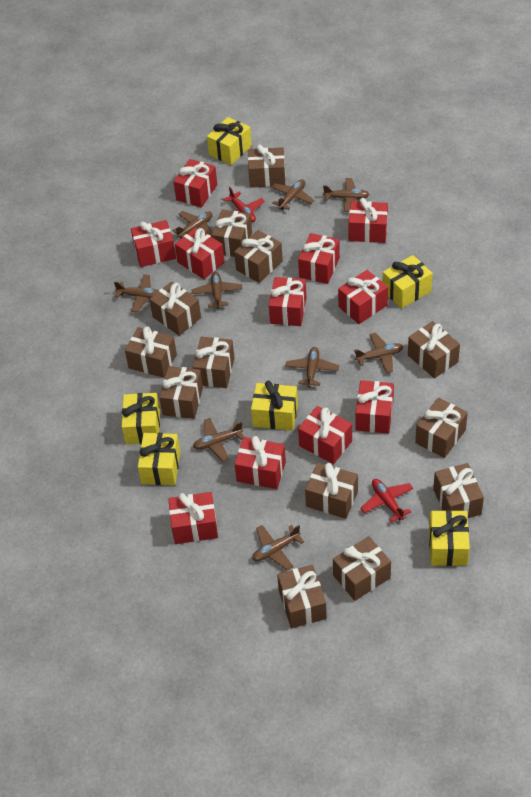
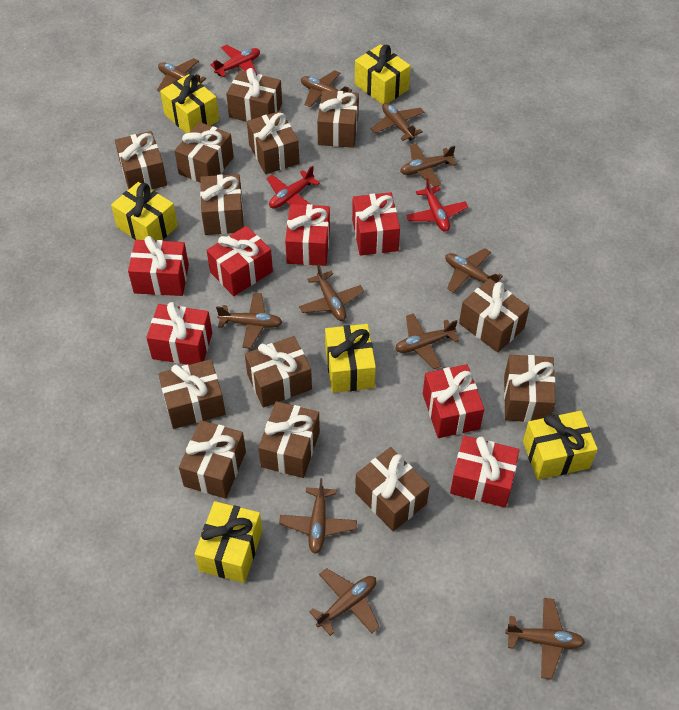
brown plane: [114,274,159,312] [172,211,213,239] [192,272,242,309] [193,418,244,461] [252,525,304,571] [271,179,315,210] [286,347,339,387] [323,178,369,212] [354,333,404,373] = 9 -> [157,58,206,92] [216,293,282,349] [279,478,357,554] [299,264,364,321] [301,70,352,107] [309,568,379,636] [370,102,424,141] [395,313,459,369] [400,143,457,187] [445,248,503,293] [505,598,585,679] = 11
red gift: [131,220,176,267] [168,492,218,544] [173,159,217,208] [175,227,225,279] [234,436,286,489] [269,277,306,326] [298,233,340,284] [298,406,352,464] [338,270,388,324] [348,198,388,243] [355,380,394,434] = 11 -> [128,236,189,296] [146,302,212,365] [207,226,273,296] [285,204,330,266] [352,192,400,256] [423,364,484,438] [450,436,519,507] = 7
red plane: [223,187,265,222] [360,479,413,522] = 2 -> [210,45,260,77] [266,165,320,209] [406,178,468,232] = 3

